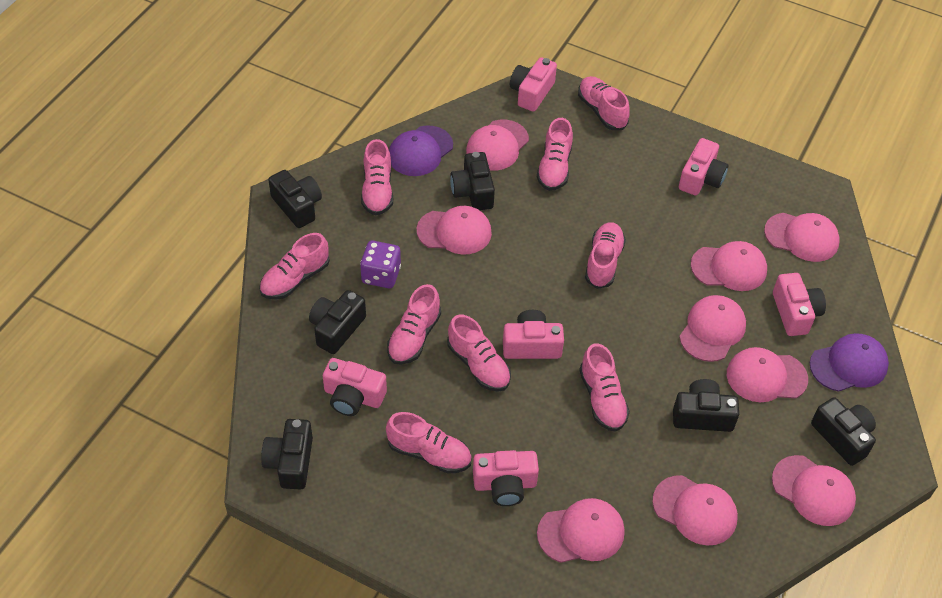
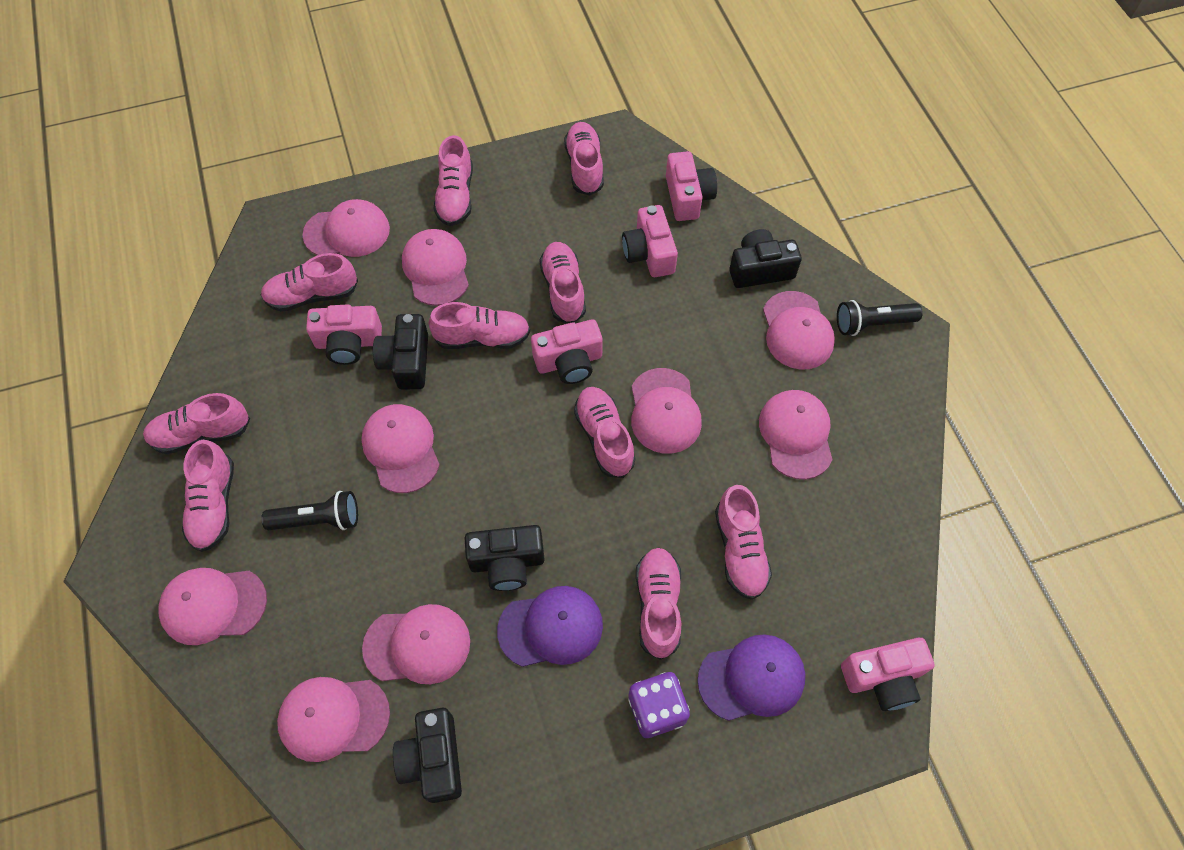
black camera: [261,419,313,490] [268,170,322,228] [309,290,366,354] [450,152,495,210] [673,379,739,432] [811,397,876,466] = 6 -> [373,314,428,390] [393,708,462,803] [465,525,545,591] [729,229,802,288] = 4
black flashlight: none = 0 -> [261,491,358,530] [837,300,923,336] = 2
pink camera: [323,358,387,416] [473,450,539,506] [503,310,564,359] [510,57,557,112] [679,138,728,196] [773,273,826,336] = 6 -> [306,304,382,365] [531,319,603,384] [622,205,678,277] [666,151,717,221] [841,638,935,711] = 5
pink shoe: [259,233,330,300] [361,139,393,215] [386,412,472,474] [387,284,441,365] [447,315,511,392] [537,118,573,191] [578,76,630,130] [579,343,630,432] [585,222,626,289] = 9 -> [143,393,250,454] [182,440,234,552] [261,253,358,312] [429,302,530,349] [434,135,473,226] [539,242,586,323] [564,122,604,195] [574,387,636,478] [636,548,681,660] [715,485,772,600] = 10

